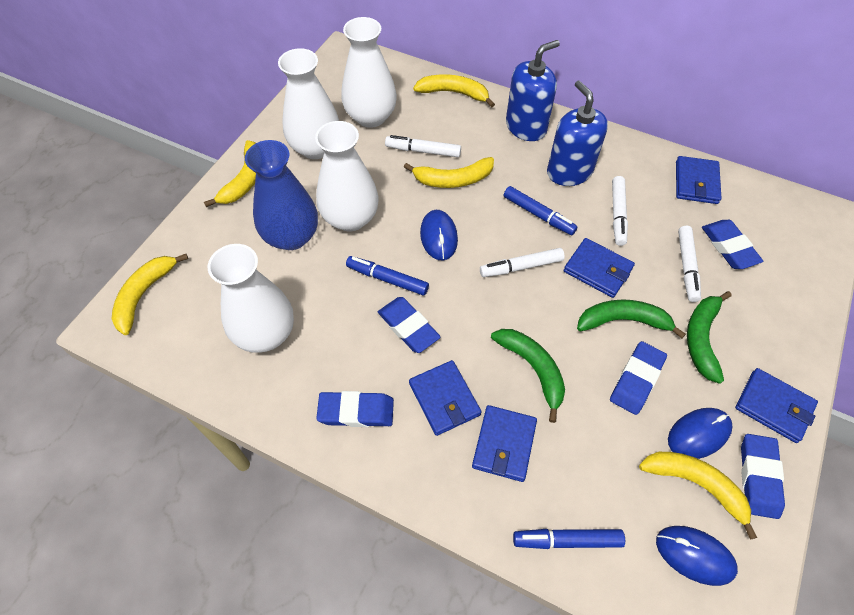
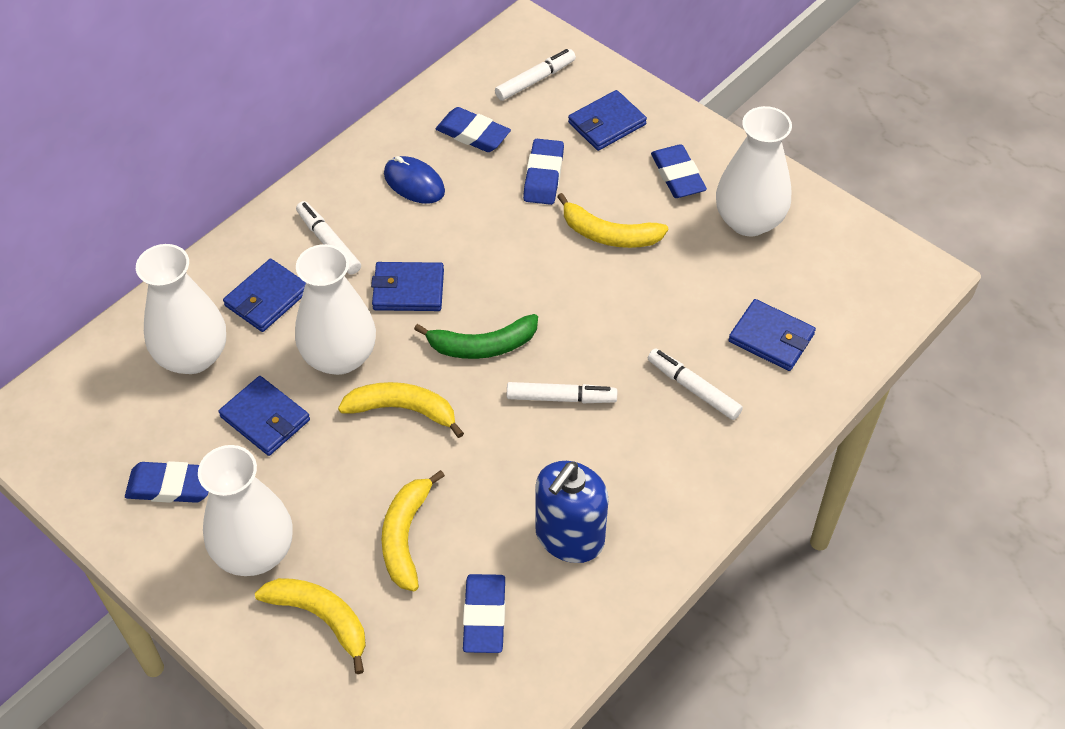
blue marker: [346,256,429,295] [504,186,578,235] [513,529,625,549] = 3 -> none = 0
blue mouse: [420,210,458,260] [656,526,738,586] [668,408,733,459] = 3 -> [384,156,445,204] = 1
blue soap dispenser: [506,40,560,141] [547,81,608,186] = 2 -> [535,461,608,563] = 1
blue vase: [245,140,318,250] = 1 -> none = 0
green banana: [491,329,565,423] [577,299,686,338] [687,291,731,384] = 3 -> [414,314,538,359] = 1
yellow banana: [112,254,188,335] [204,140,256,207] [404,157,494,188] [413,74,495,108] [639,452,757,540] = 5 -> [255,578,366,674] [338,382,464,438] [382,470,445,591] [557,193,668,248] = 4

